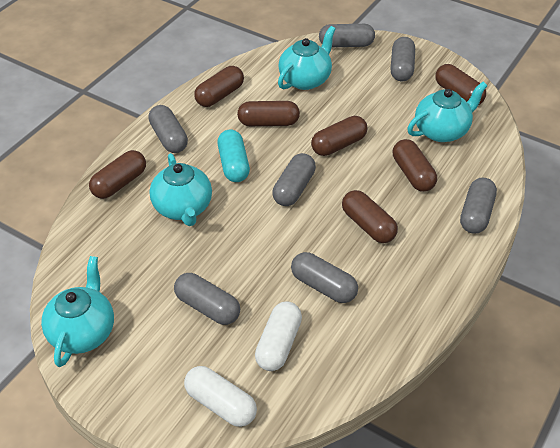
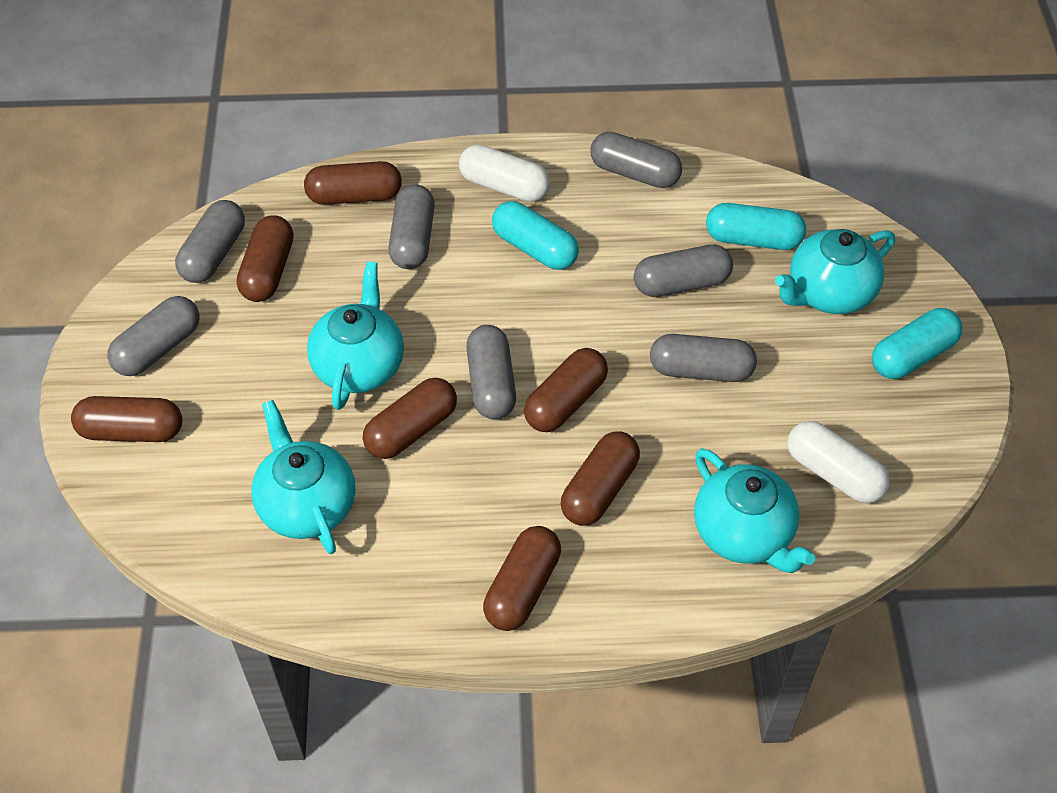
turquoise capsule: [218,130,250,182] = 1 -> [492,201,579,270] [706,203,806,250] [872,308,962,379] = 3

